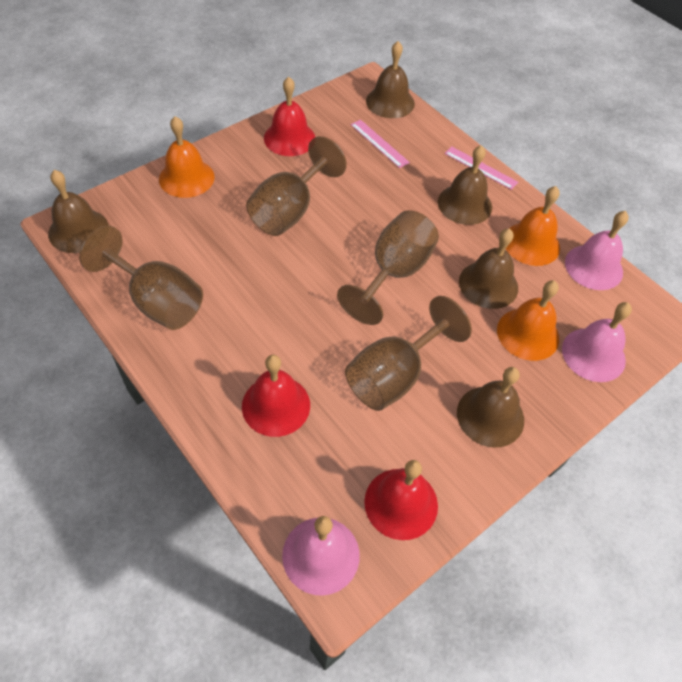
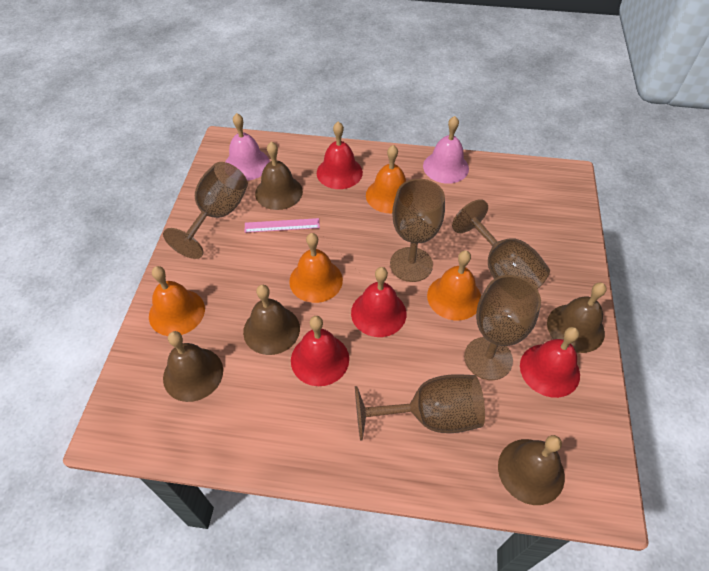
brown goblet: [79,226,203,330] [246,136,347,236] [337,210,439,325] [345,296,472,411] = 4 -> [163,162,248,259] [355,374,485,441] [390,179,445,282] [452,199,550,289] [464,275,541,380] = 5
orange bell: [159,116,214,198] [497,280,559,361] [506,186,560,266] = 3 -> [149,266,205,336] [289,233,343,303] [366,145,406,213] [427,250,481,320] = 4
pink bell: [282,516,360,596] [562,302,632,382] [565,211,629,290] = 3 -> [225,113,270,181] [423,116,469,184] = 2
pink ruler: [351,120,410,168] [444,146,518,190] = 2 -> [244,218,320,233] = 1
red bell: [242,355,310,437] [264,77,315,156] [364,460,438,540] = 3 -> [291,316,349,386] [317,122,363,189] [351,267,406,337] [520,327,580,398] = 4

